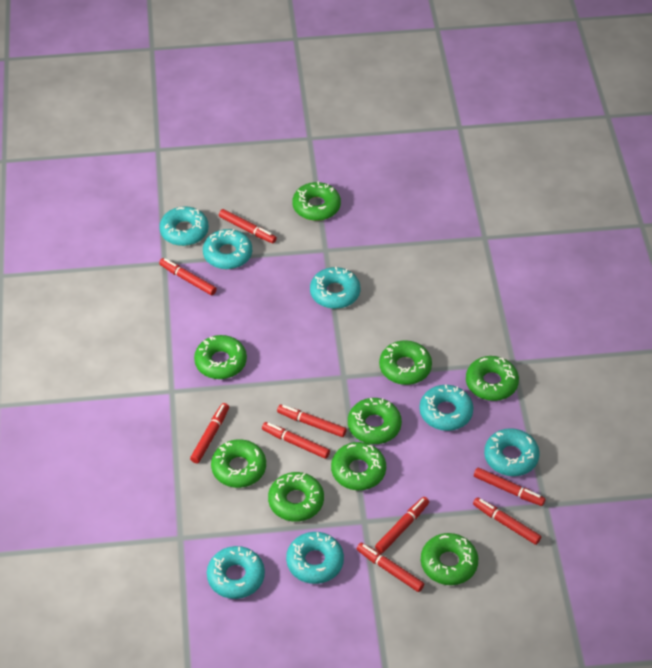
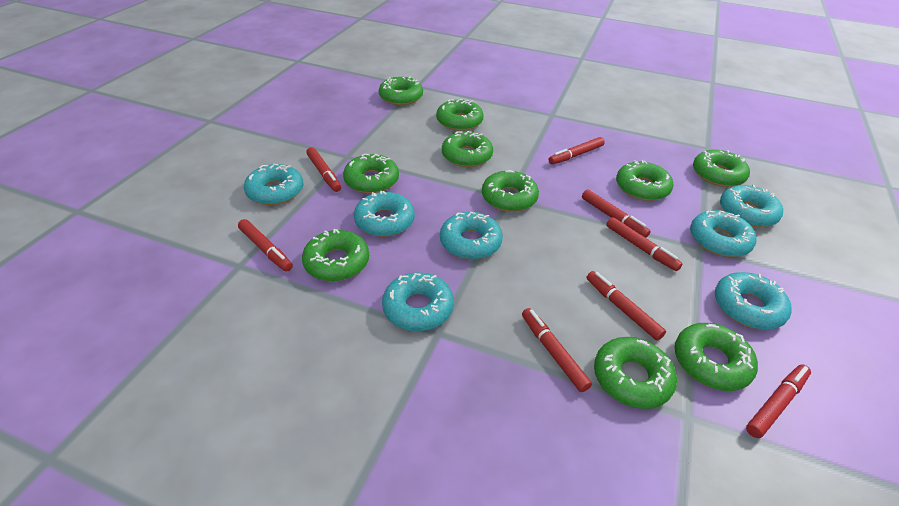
green donut: [194,335,247,379] [211,439,266,488] [268,472,324,522] [292,181,341,221] [331,442,386,490] [348,398,402,444] [379,340,432,385] [421,533,478,585] [466,356,519,401] = 9 -> [302,229,369,281] [343,153,399,193] [379,77,423,105] [436,99,484,131] [442,131,493,167] [482,170,539,212] [594,337,677,409] [616,160,674,201] [674,323,758,391] [693,150,750,187] = 10
red marker: [159,258,217,295] [190,403,229,463] [219,209,277,243] [262,422,330,459] [277,405,347,437] [357,543,424,592] [375,497,429,553] [473,497,541,545] [474,468,546,506] = 9 -> [238,219,293,272] [306,147,341,192] [522,308,592,392] [549,137,604,165] [582,189,651,238] [587,271,666,340] [607,217,682,271] [746,364,811,438] = 8

